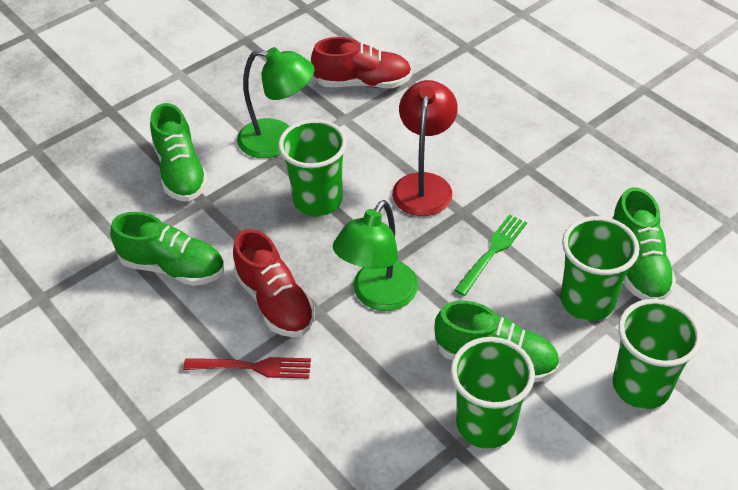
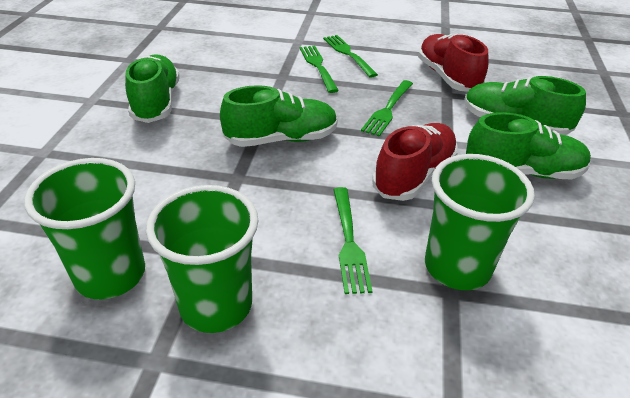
green cup: [278,119,347,217] [451,337,535,449] [560,216,640,321] [613,299,702,409] = 4 -> [24,158,145,299] [146,185,258,333] [425,154,535,290] = 3
green fork: [454,214,527,296] = 1 -> [299,46,339,93] [323,35,378,78] [333,187,372,294] [361,80,413,137] = 4
green lamp: [237,47,315,158] [333,200,418,311] = 2 -> none = 0
red fork: [183,357,311,378] = 1 -> none = 0
red lamp: [392,80,458,216] = 1 -> none = 0

